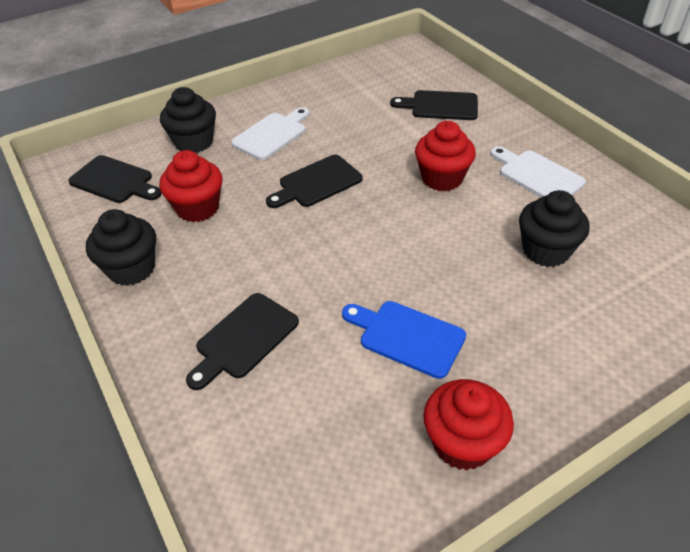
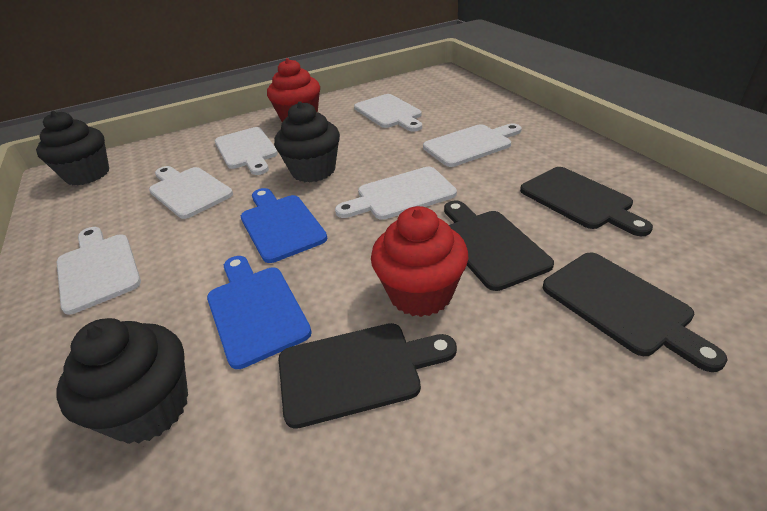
blue cutting board: [342,301,466,379] = 1 -> [207,256,312,369] [241,188,327,263] = 2
red cupcake: [159,150,223,222] [415,121,476,191] [424,379,514,470] = 3 -> [267,58,320,122] [371,206,468,317] = 2
white cutting board: [231,107,309,160] [490,146,586,197] = 2 -> [57,227,141,315] [149,166,233,219] [215,127,278,175] [335,167,457,220] [354,94,422,132] [423,123,522,167] = 6

